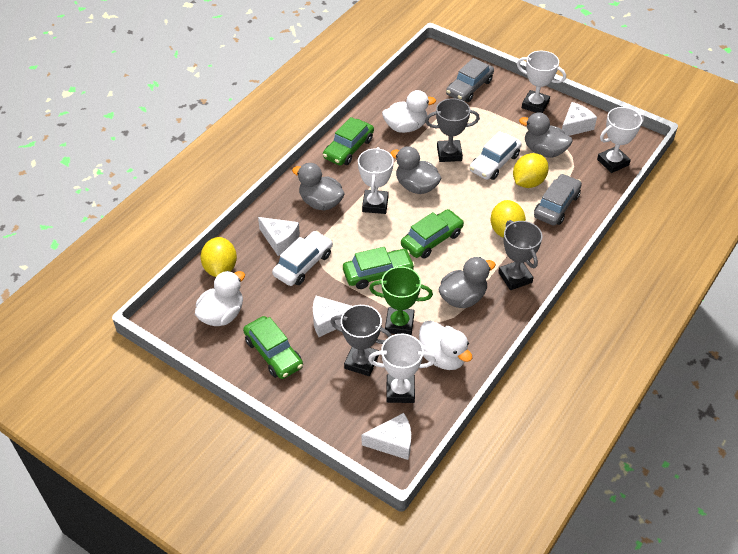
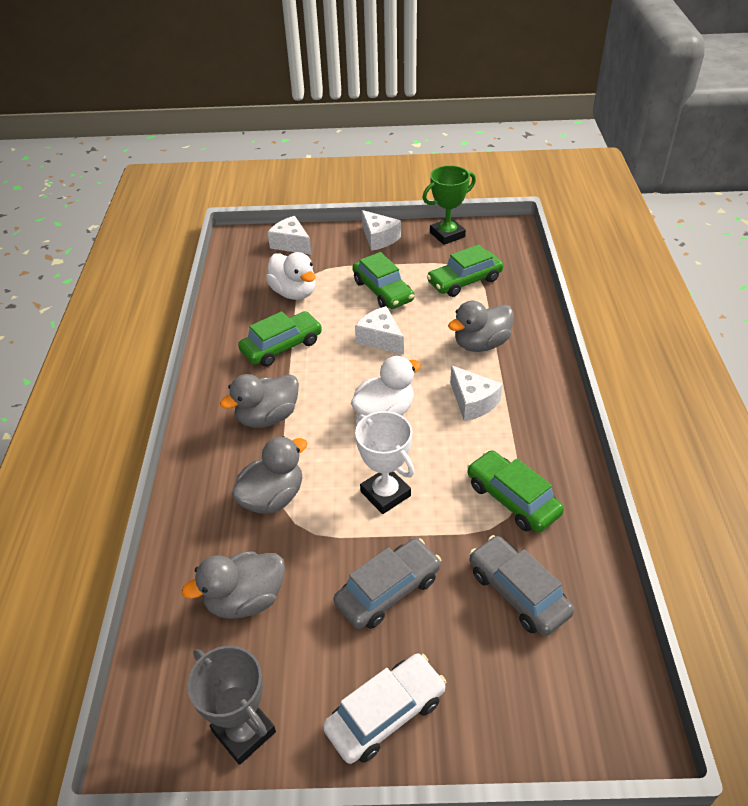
grey trophy: [330,305,392,376] [425,98,480,162] [498,220,542,290] = 3 -> [187,646,276,765] = 1
white car: [272,231,333,286] [470,131,522,180] = 2 -> [323,653,446,764] = 1
white duck: [195,271,245,326] [382,90,436,133] [419,321,472,370] = 3 -> [266,252,315,300] [351,356,421,416] = 2
white trophy: [358,147,394,214] [368,334,436,403] [517,51,566,113] [597,107,644,173] = 4 -> [355,411,414,514] = 1
yellow lemon: [200,237,237,277] [491,200,526,238] [513,153,549,188] = 3 -> none = 0

